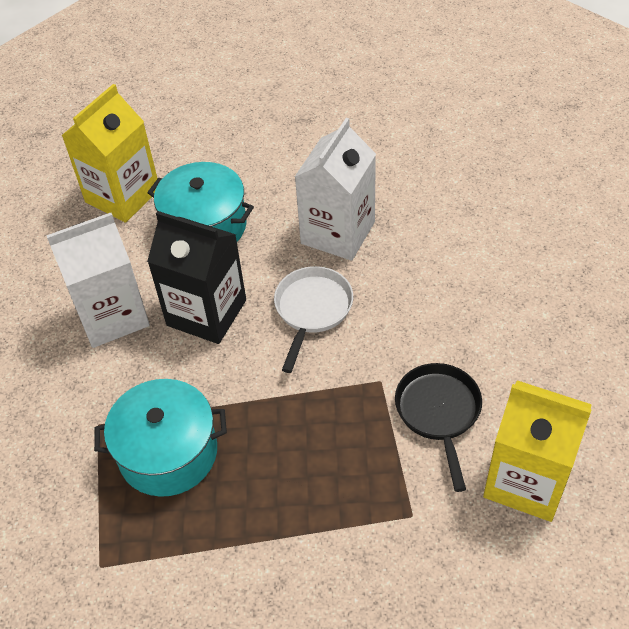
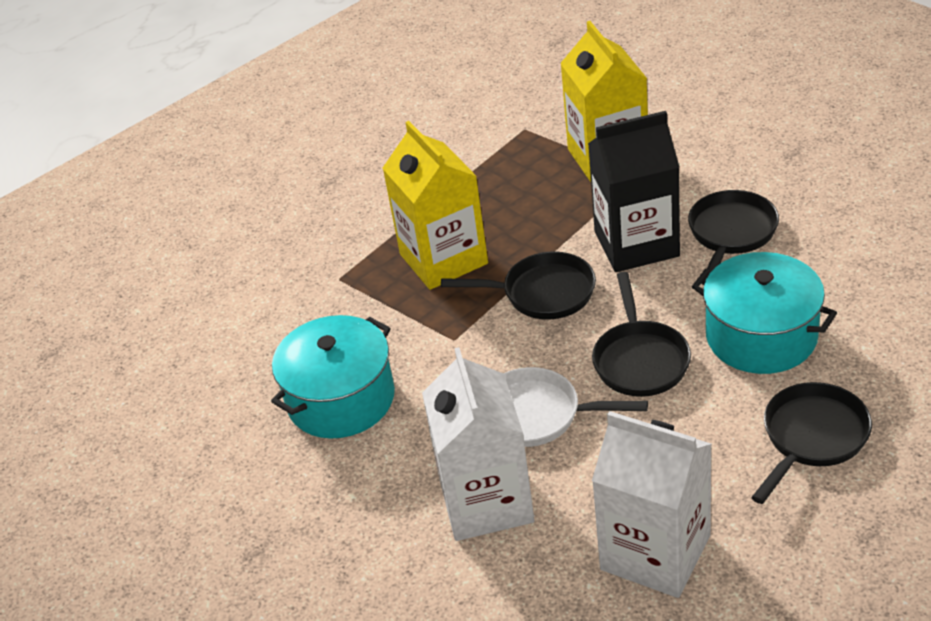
black pan: [395,363,482,492] = 1 -> [441,252,596,320] [592,272,691,397] [688,190,779,285] [751,382,872,504] = 4

